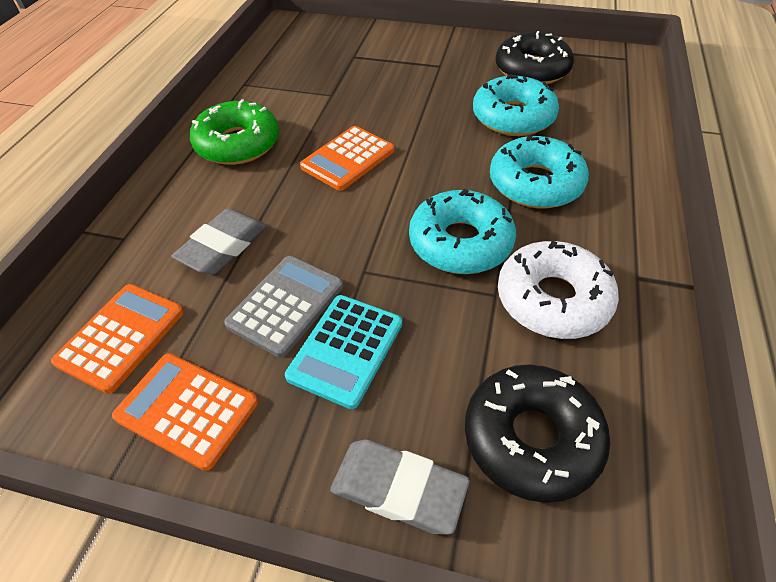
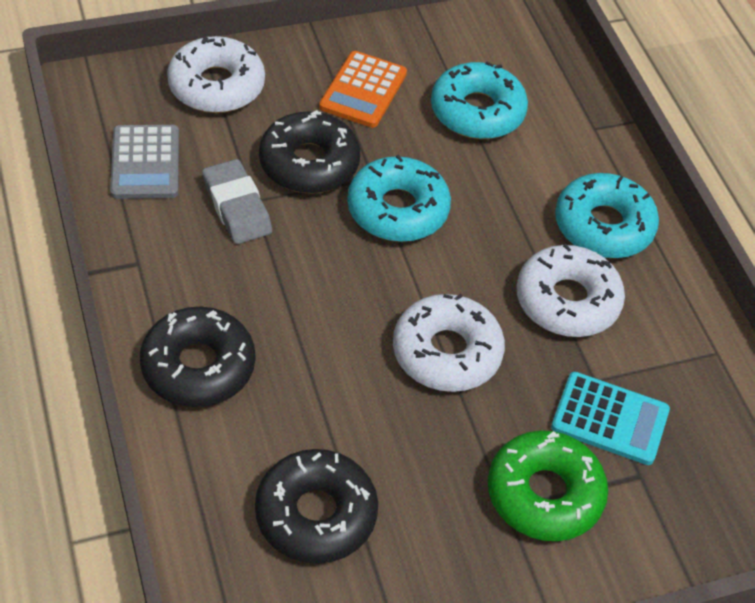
black donut: [465,364,610,503] [496,31,574,84] = 2 -> [140,306,255,407] [255,449,378,564] [259,110,360,194] = 3
grey eraser: [171,208,267,274] [330,439,470,535] = 2 -> [202,159,272,244] = 1
orange calculator: [51,284,184,394] [112,353,258,471] [300,126,394,191] = 3 -> [319,51,407,128] = 1
white donut: [498,241,619,339] = 1 -> [167,36,265,113] [393,294,505,392] [516,244,625,337] = 3

